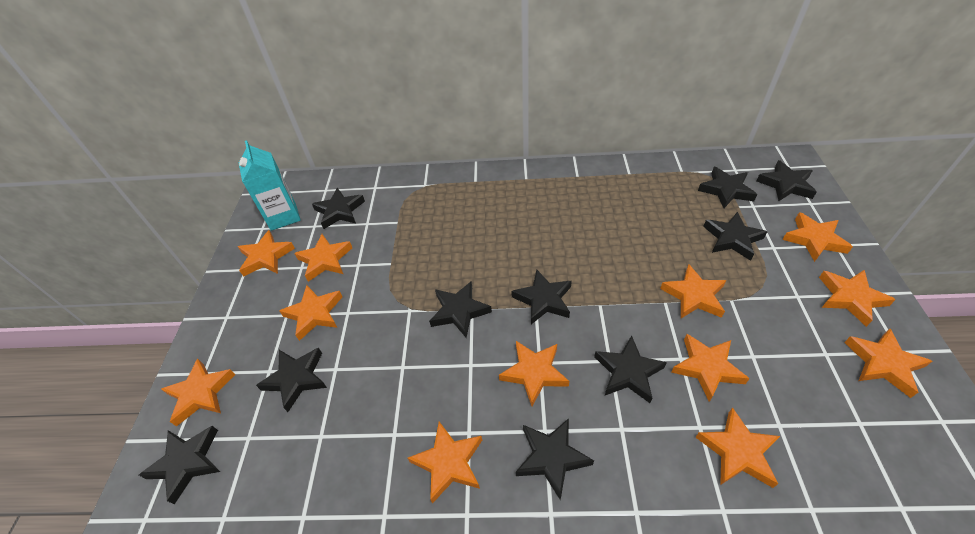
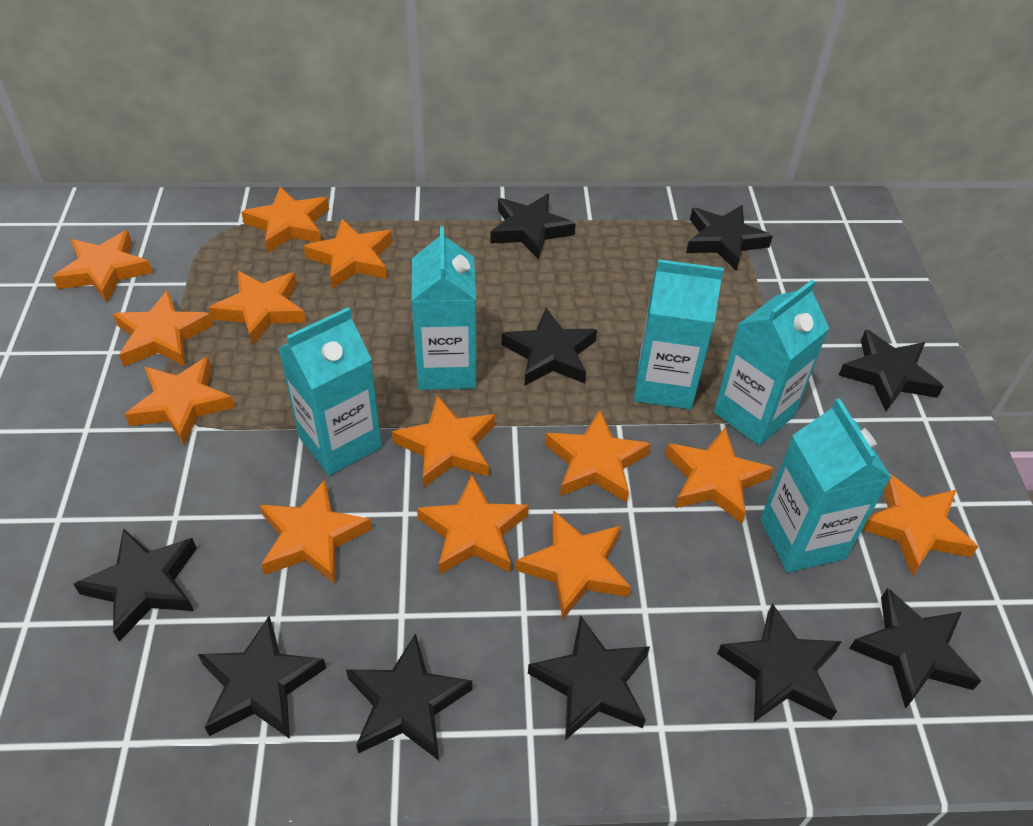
orange star: [161,359,236,427] [238,230,295,277] [280,285,342,341] [294,234,352,282] [408,422,482,504] [499,341,569,406] [660,264,726,318] [671,334,750,402] [696,407,780,488] [782,212,853,262] [819,270,896,327] [844,329,932,398] = 12 -> [52,230,153,302] [113,290,213,367] [124,357,235,445] [209,271,306,346] [241,186,329,253] [260,480,372,584] [304,219,392,289] [392,395,495,488] [417,475,529,575] [516,510,631,619] [545,410,651,503] [665,427,773,524] [862,474,978,576] = 13
turquoise carton: [239,140,301,231] = 1 -> [278,307,382,476] [411,226,476,390] [634,259,724,409] [714,280,829,446] [760,398,892,573] = 5

